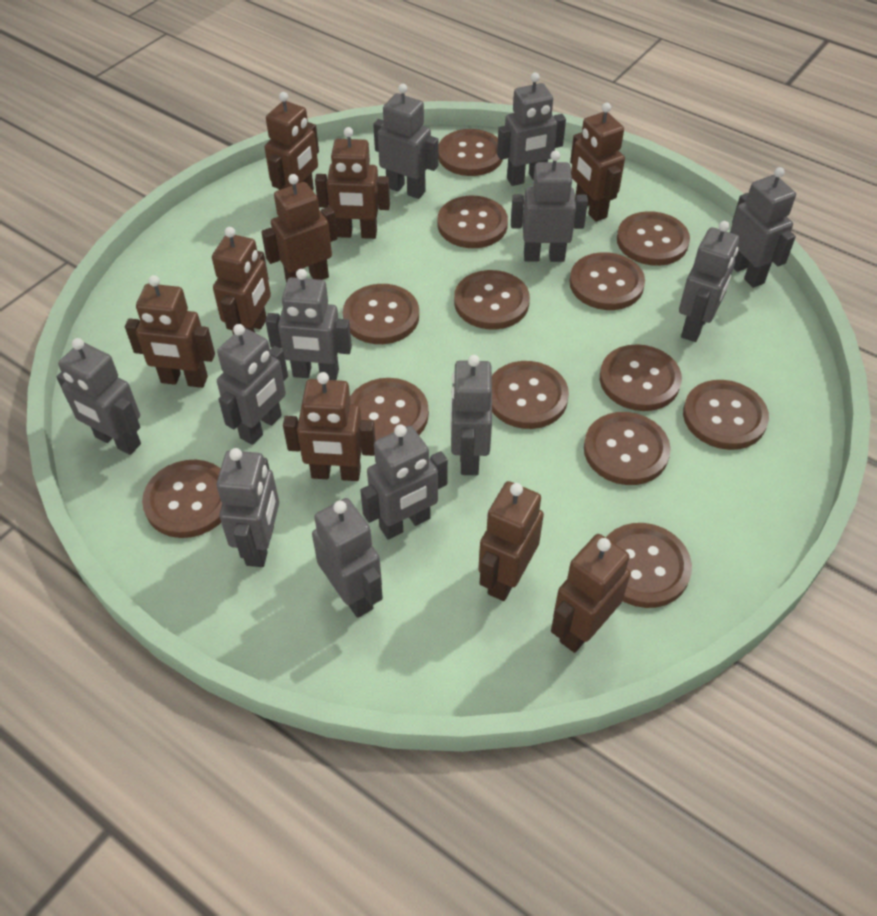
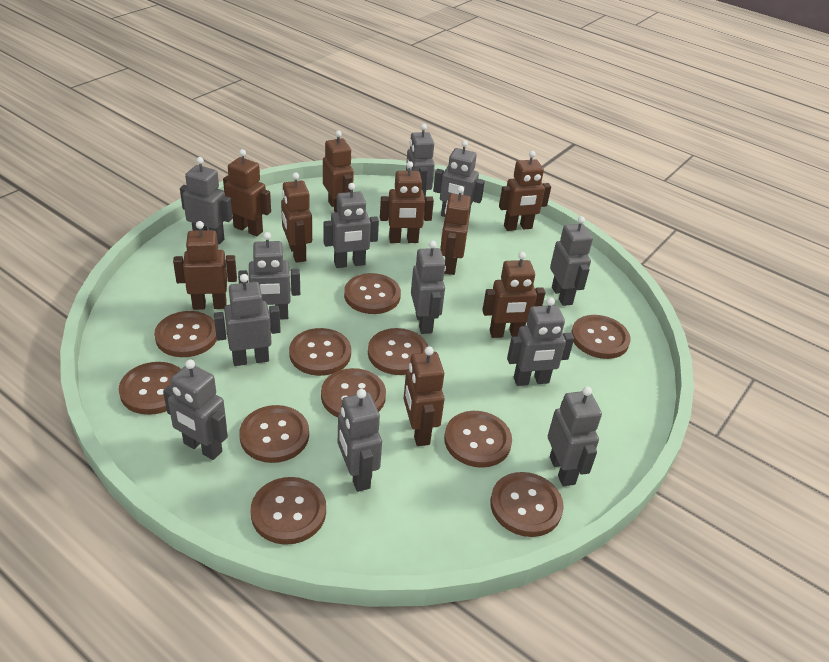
brown button: [142,460,222,538] [343,284,419,344] [350,378,429,440] [438,196,508,248] [439,129,503,176] [454,270,530,330] [492,361,569,429] [569,252,645,310] [584,412,671,485] [600,344,682,411] [606,523,692,608] [617,211,690,266] [683,380,769,450] = 13 -> [119,362,181,415] [154,311,217,357] [240,405,309,463] [251,477,326,545] [289,328,351,376] [321,368,386,417] [344,273,401,314] [368,328,428,375] [444,411,512,468] [490,472,564,537] [571,315,631,359] = 11

